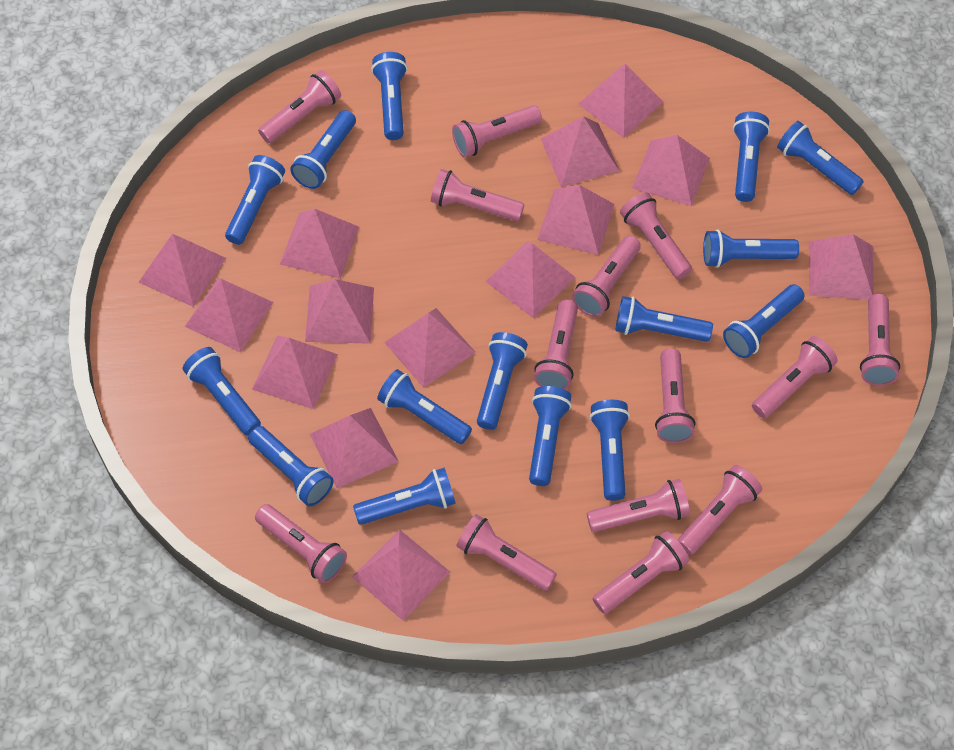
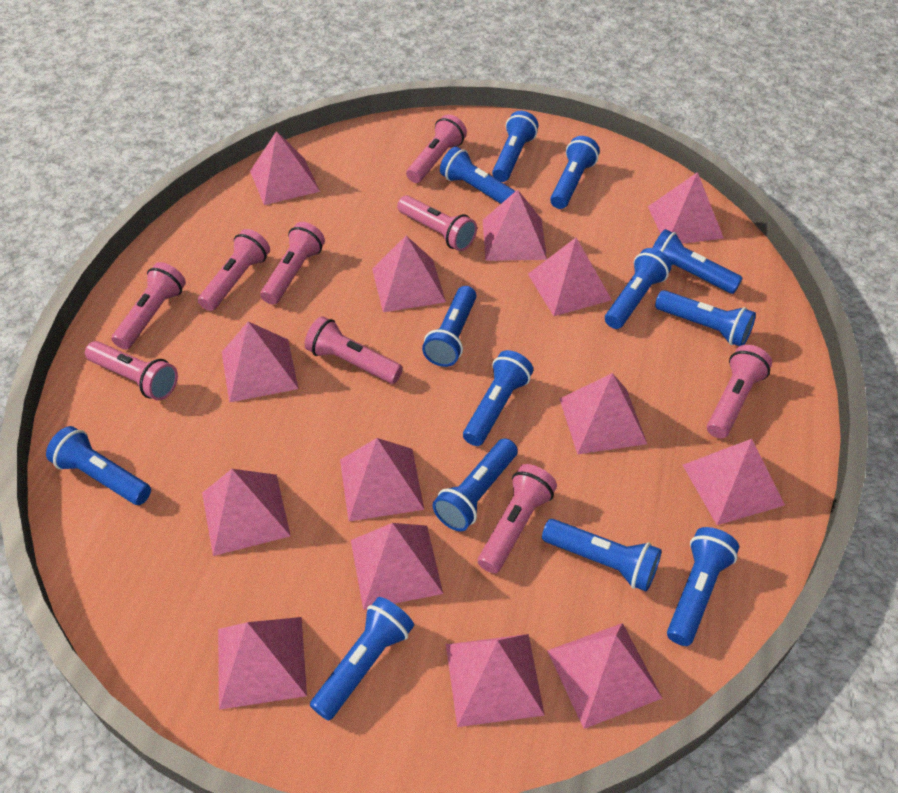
blue flashlight: [183,347,261,436] [225,155,285,245] [248,426,334,506] [290,110,356,189] [353,468,456,525] [371,52,408,140] [377,369,472,444] [477,332,528,430] [529,386,572,486] [590,400,630,501] [615,296,713,342] [703,229,799,268] [723,284,805,358] [733,112,770,202] [777,121,864,195] = 15 -> [46,426,151,505] [310,597,414,721] [422,286,476,367] [433,438,518,531] [440,147,515,204] [463,350,533,446] [492,111,538,182] [542,519,662,592] [550,136,600,209] [605,248,672,329] [652,229,743,294] [655,290,756,346] [667,527,739,646] = 13
pink flashlight: [255,504,347,583] [258,70,341,143] [431,169,525,221] [452,105,542,157] [456,514,557,591] [534,300,578,389] [572,236,641,317] [587,479,690,532] [592,531,689,614] [620,192,692,279] [655,348,695,443] [677,465,762,555] [752,336,837,418] [860,294,900,386] = 14 -> [85,341,178,400] [112,262,186,350] [198,229,270,311] [260,222,325,305] [305,316,403,384] [397,195,477,251] [406,114,467,183] [478,464,557,574] [707,345,772,438] = 9

